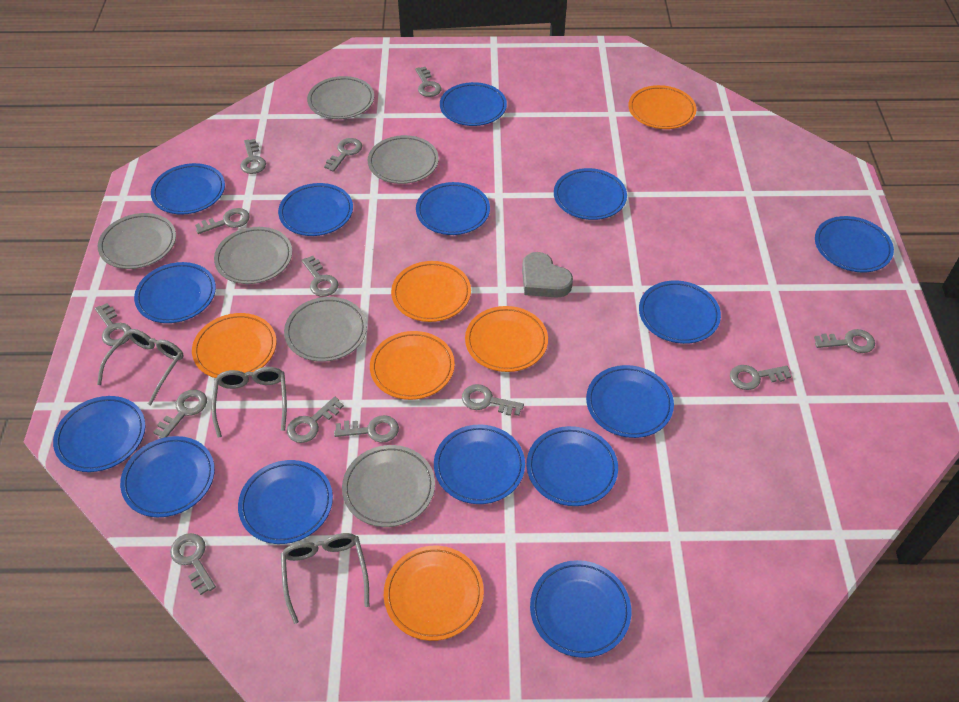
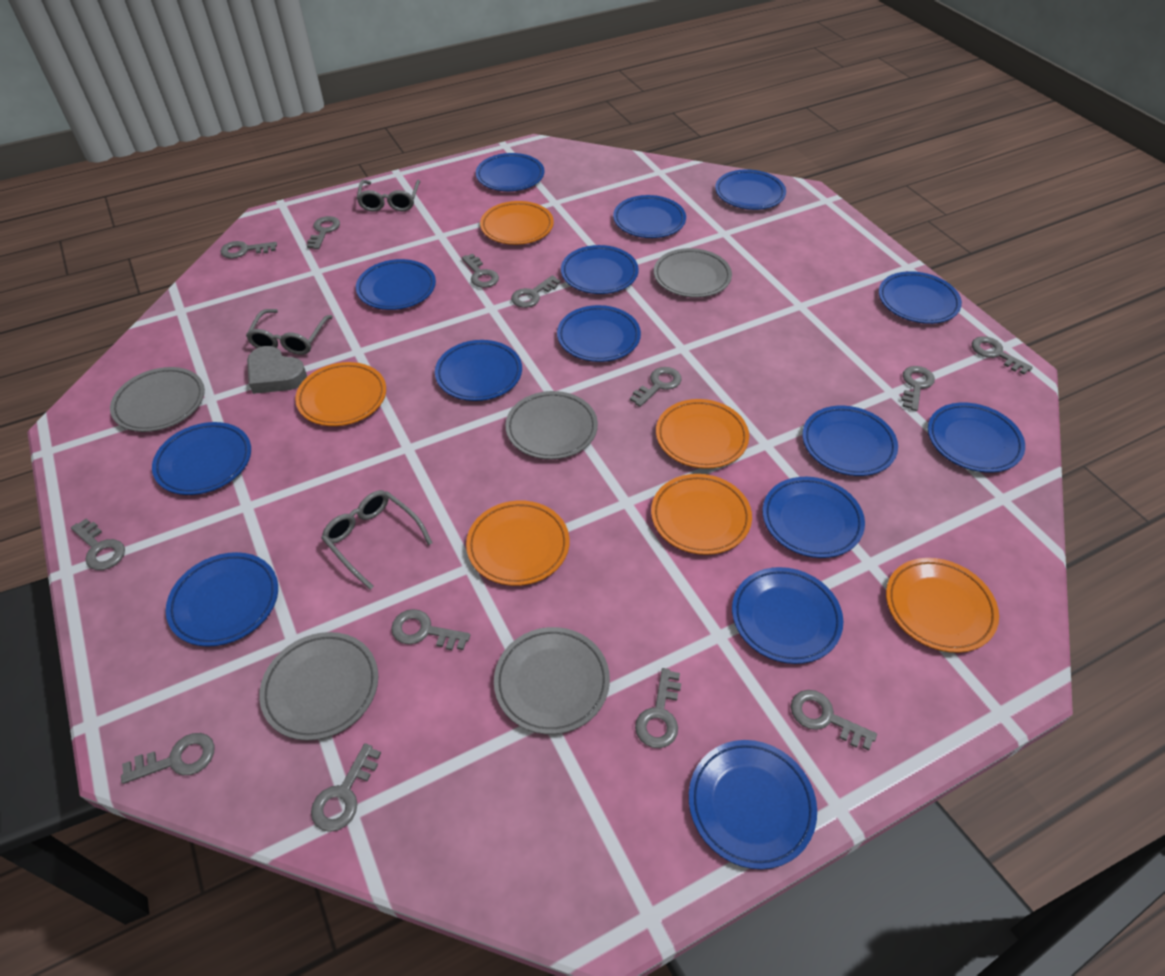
grey plate: [98,213,176,269] [214,227,292,284] [284,297,367,362] [307,76,374,119] [342,445,435,527] [367,135,439,184] = 6 -> [110,367,205,432] [259,632,378,741] [494,627,610,734] [505,391,598,459] [654,248,732,298] = 5

